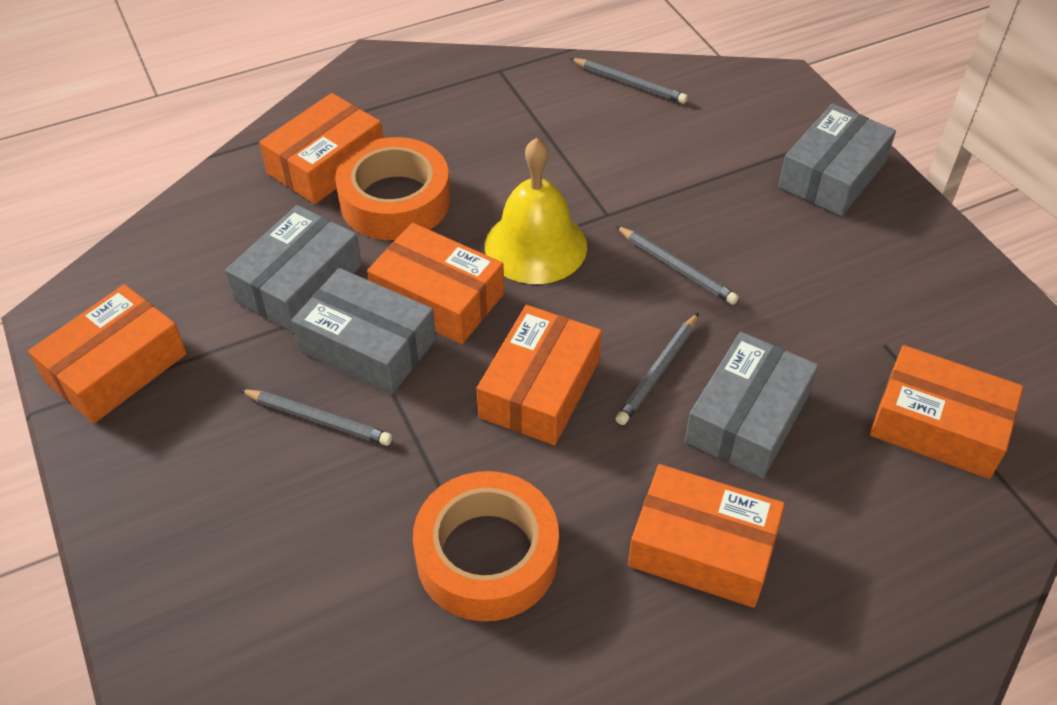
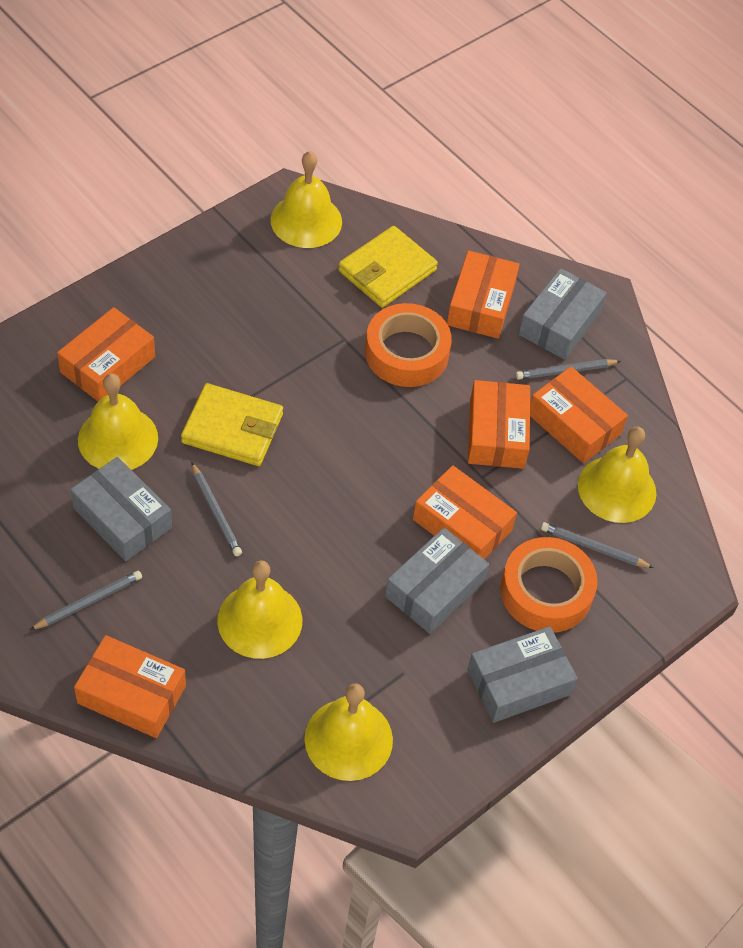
yellow bell: [485,138,587,284] = 1 -> [78,373,158,470] [217,560,302,659] [271,151,342,248] [305,684,393,781] [578,427,657,523] = 5
yellow wallet: none = 0 -> [181,383,283,466] [338,226,438,308] = 2

